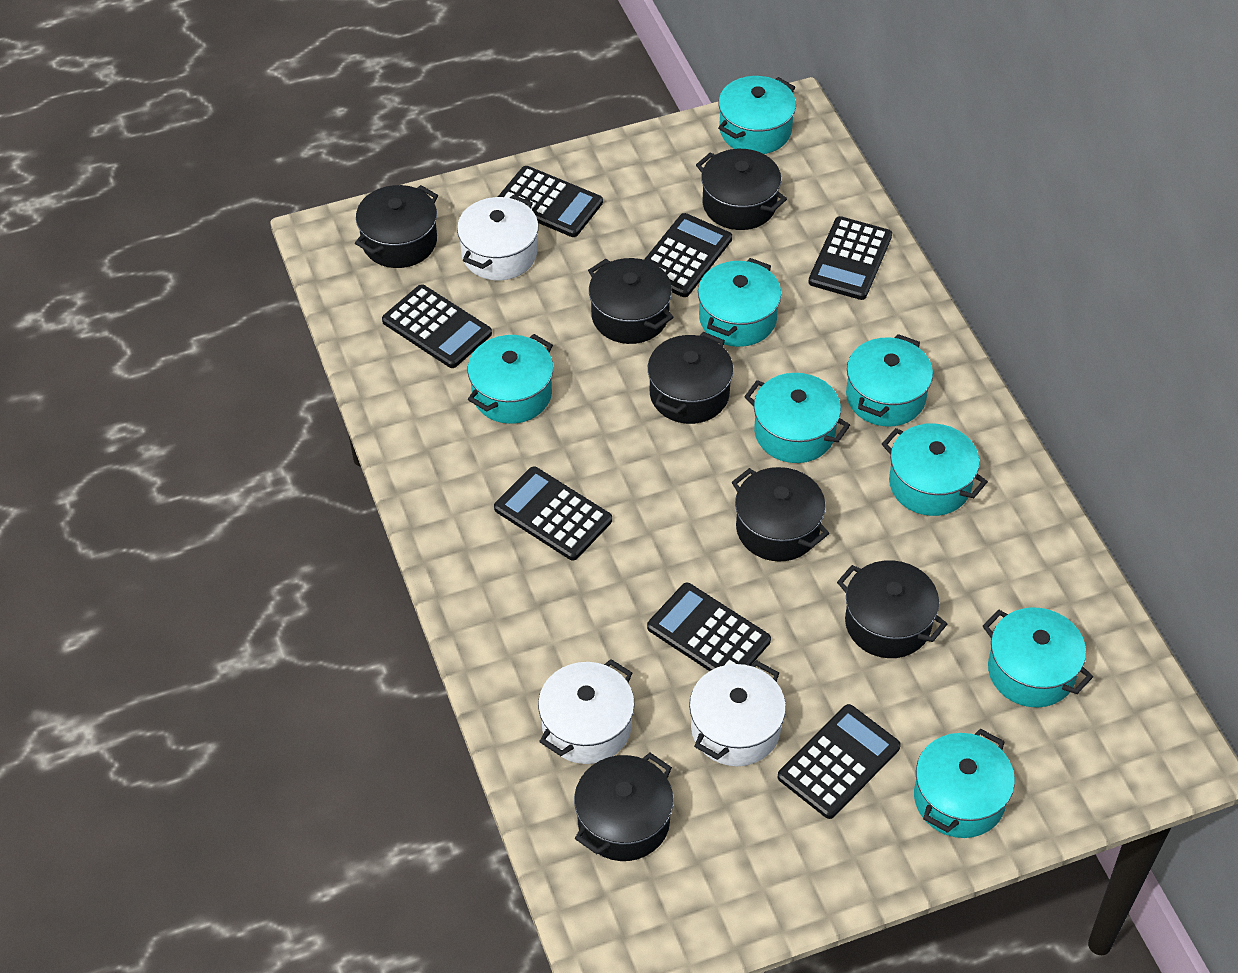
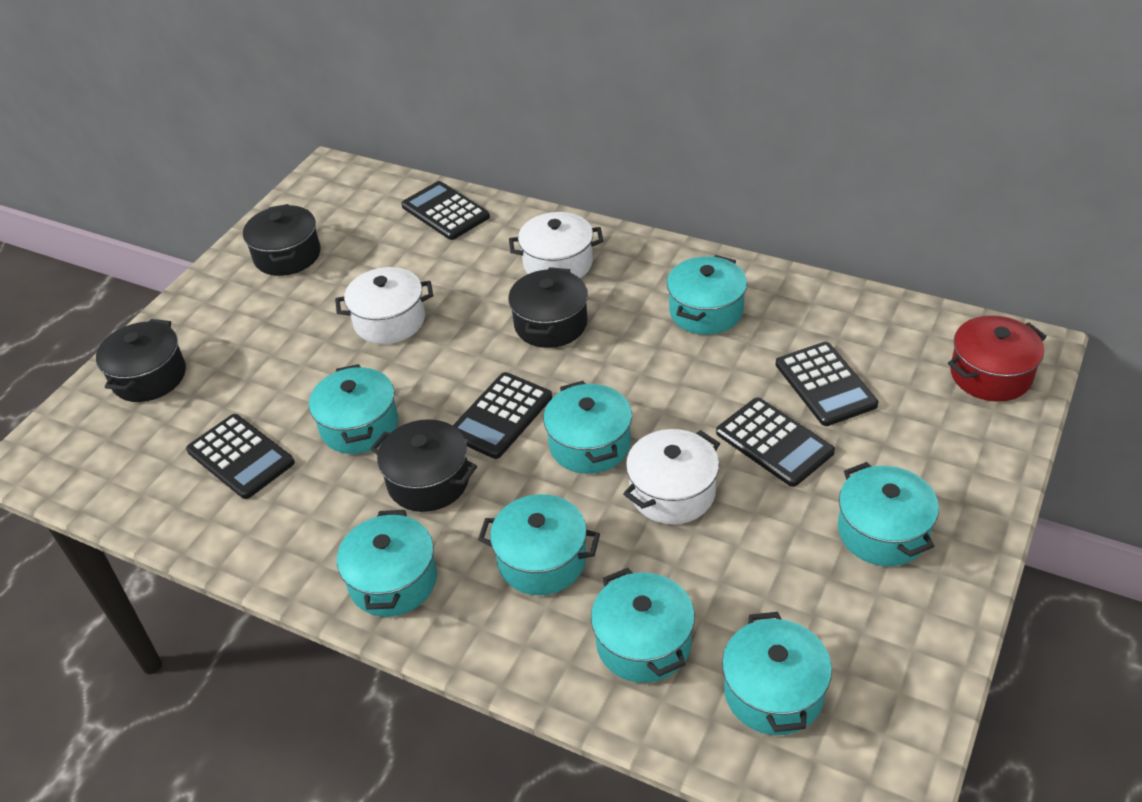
black calculator: [382,284,492,368] [494,467,612,561] [498,166,603,237] [644,213,732,297] [647,583,771,671] [777,704,901,819] [808,216,892,300] = 7 -> [186,414,295,499] [401,181,490,240] [453,372,552,459] [716,397,835,487] [776,342,878,426] = 5
black pot: [355,185,438,268] [574,753,674,861] [588,258,674,344] [648,332,734,424] [696,149,787,230] [732,467,829,562] [837,560,947,658] = 7 -> [96,319,186,402] [243,204,321,276] [370,419,477,512] [508,267,588,348] = 4
red pot: none = 0 -> [948,315,1047,402] = 1

